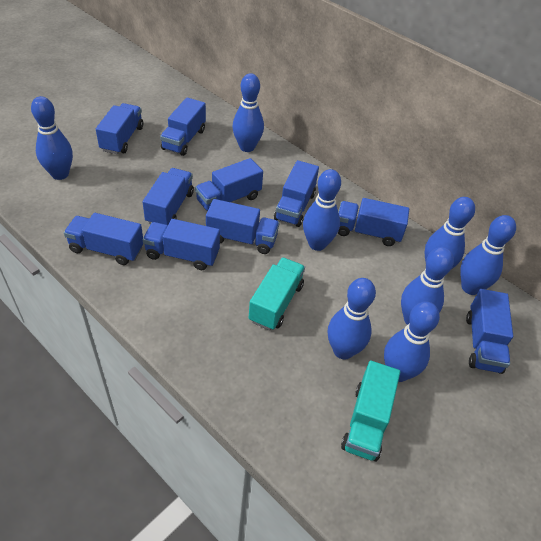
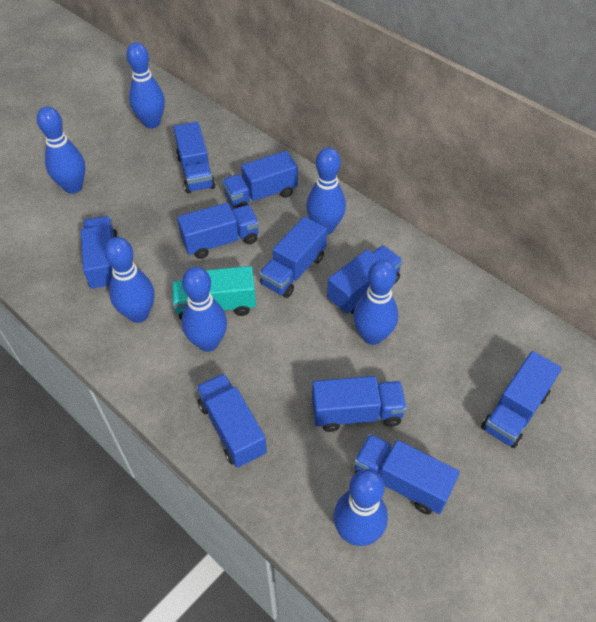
blue bowling pin: [31,96,73,180] [232,73,264,152] [303,169,341,251] [328,278,376,359] [384,302,440,382] [401,247,454,325] [425,197,475,269] [460,215,516,295] = 8 -> [37,107,85,194] [104,237,154,323] [126,42,165,129] [181,267,227,352] [306,148,346,234] [333,469,388,546] [353,260,398,345] = 7
turquoise truck: [249,257,305,330] [341,360,400,461] = 2 -> [172,266,256,320] = 1

